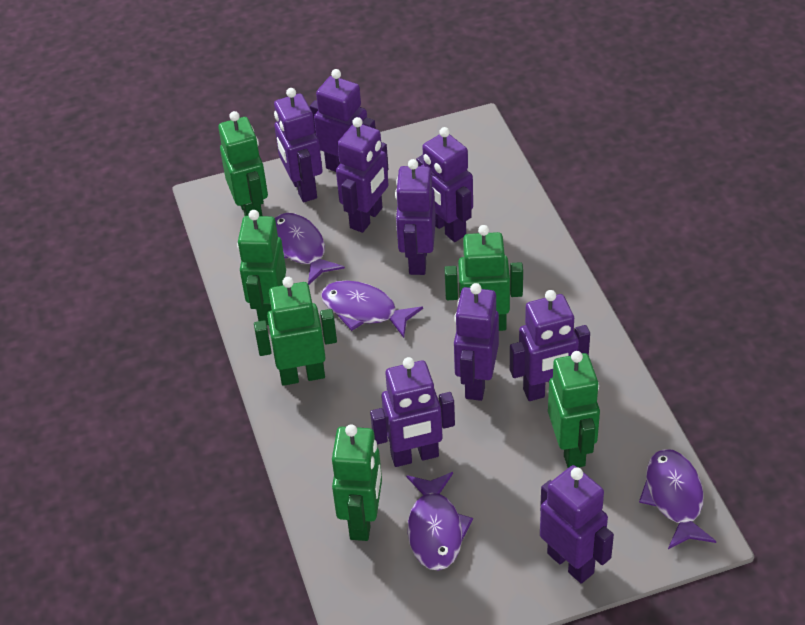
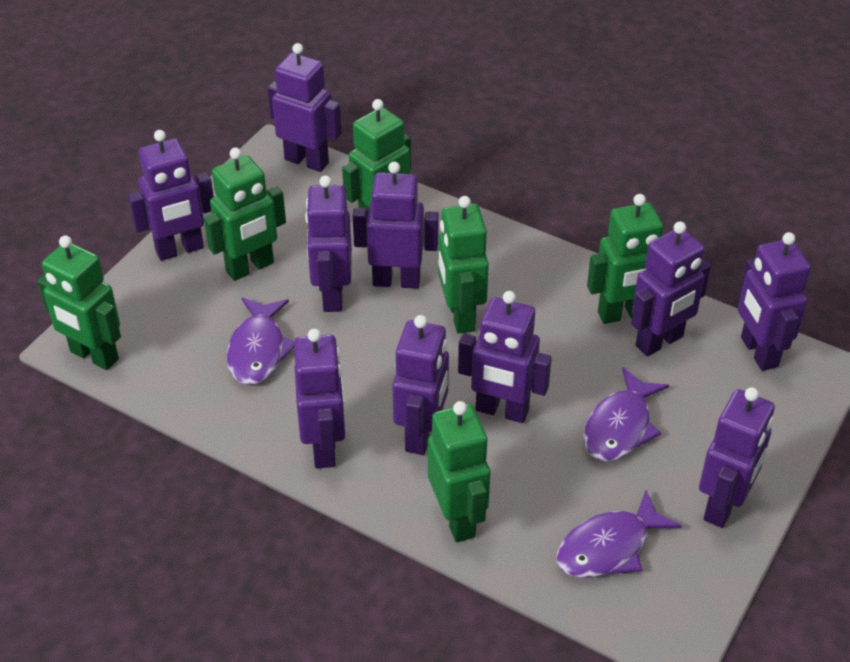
purple fish: [275,213,345,285] [321,280,423,338] [406,472,473,571] [639,449,716,549] = 4 -> [226,297,294,385] [557,490,682,578] [583,367,669,462] = 3
purple robot: [274,88,323,202] [310,69,376,172] [336,117,389,233] [370,357,455,467] [395,159,436,275] [416,127,473,242] [454,283,499,401] [510,290,590,401] [540,465,614,584] = 9 -> [128,130,214,261] [268,43,342,172] [294,329,345,468] [305,175,352,312] [353,162,439,289] [392,315,449,455] [458,291,552,423] [631,221,711,356] [699,387,775,528] [738,232,811,371] = 10

